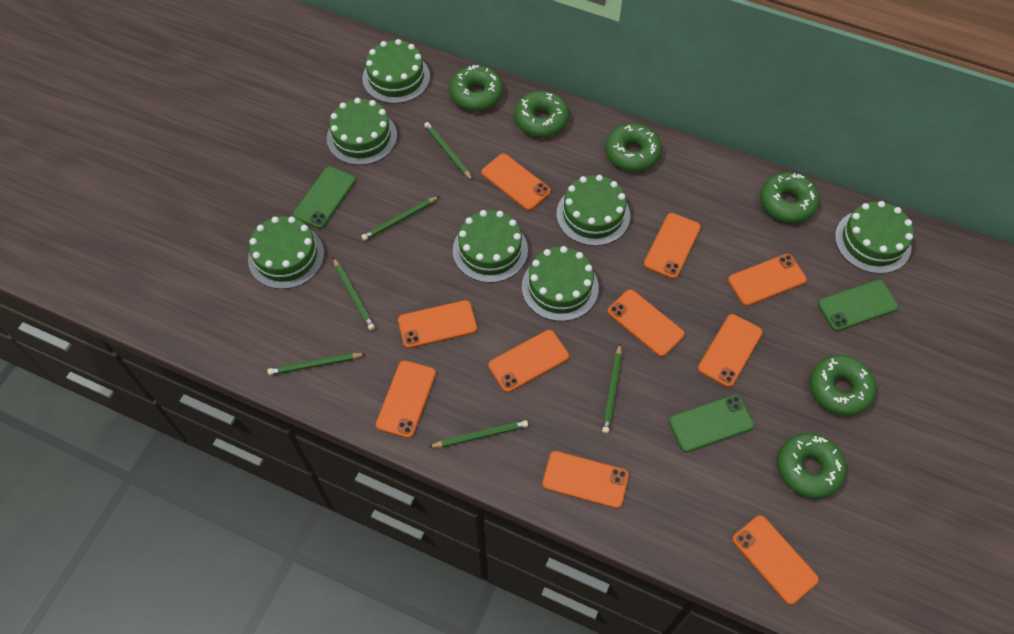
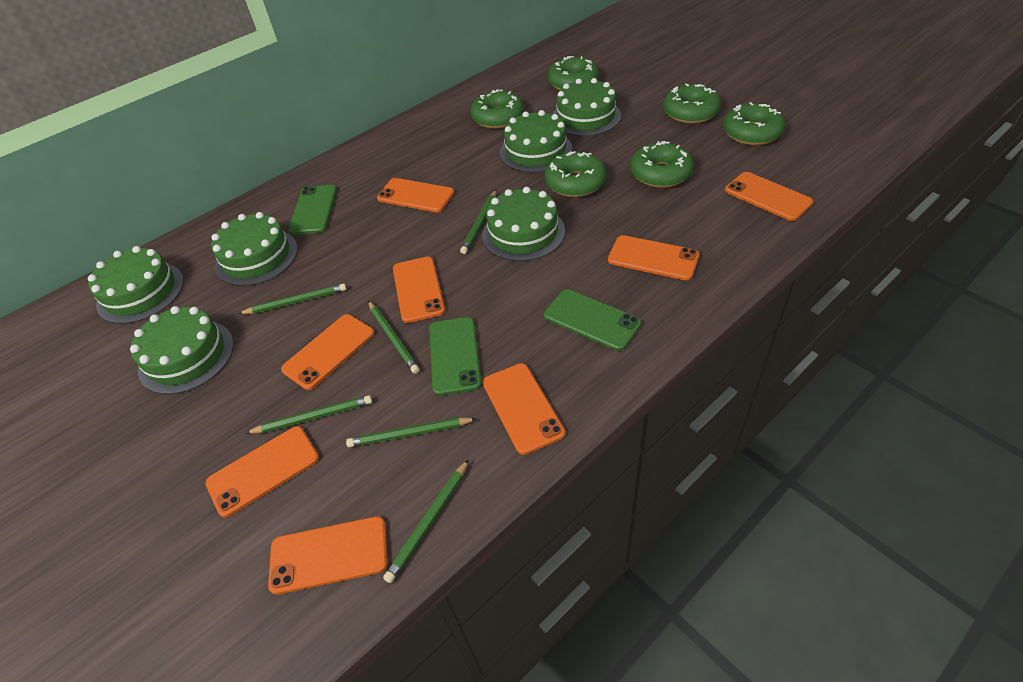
green cake: [248,216,324,289] [327,98,397,165] [362,39,430,104] [453,210,528,283] [522,246,599,321] [557,175,630,246] [835,201,914,274] = 7 -> [88,246,184,324] [130,306,234,395] [211,212,298,286] [482,187,565,261] [500,110,572,172] [552,78,621,136] = 6
orange phone: [376,360,436,438] [398,300,477,348] [481,153,551,211] [488,330,569,393] [542,451,629,509] [607,289,685,357] [644,213,701,279] [698,314,763,387] [728,254,807,306] [732,515,819,605] = 10 -> [205,426,319,517] [268,516,388,595] [281,314,374,390] [377,178,454,212] [393,257,445,323] [483,363,565,455] [608,235,700,280] [725,172,813,221] = 8

